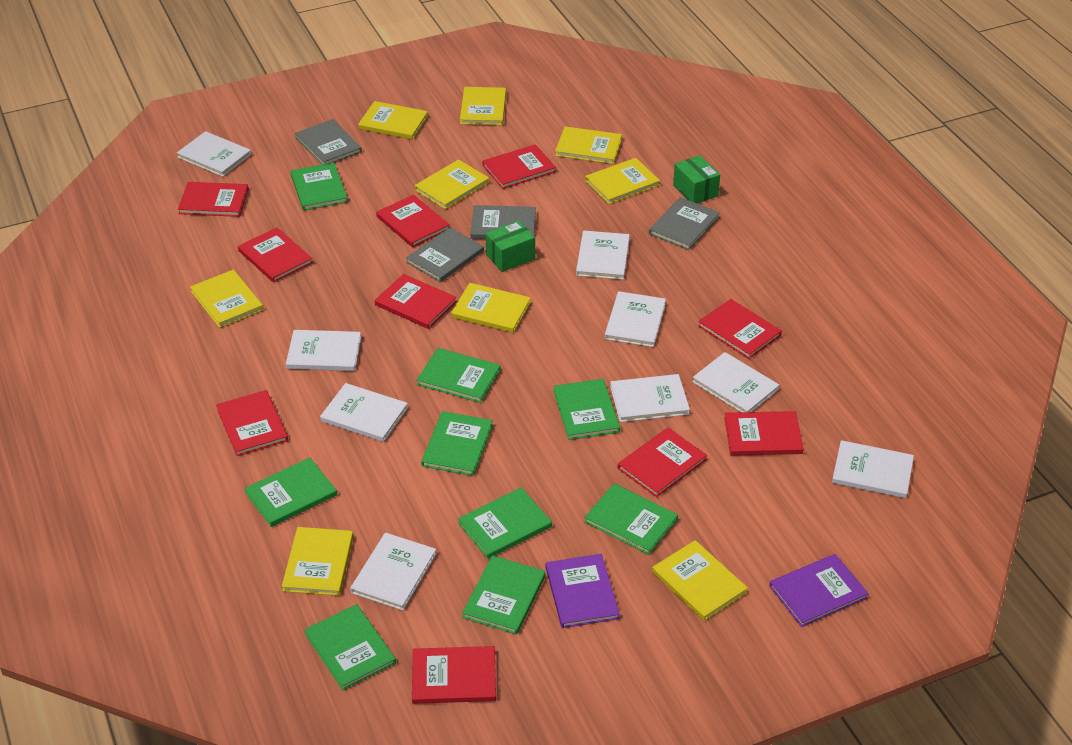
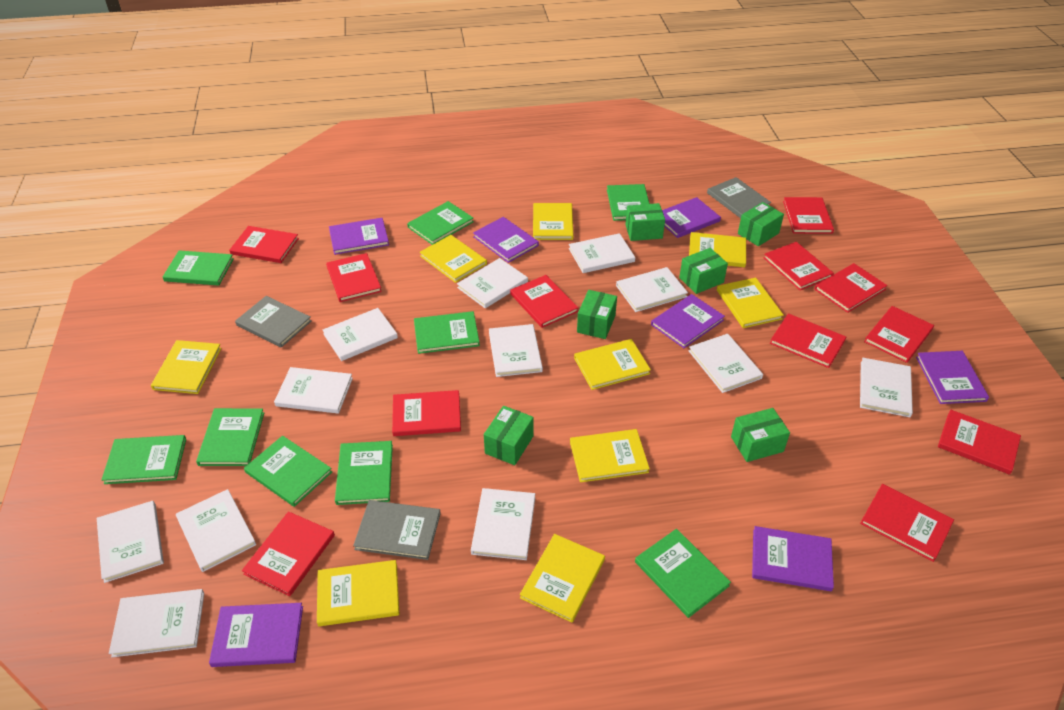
green box: [485,220,535,272] [673,155,720,204] = 2 -> [484,406,534,465] [577,290,617,339] [625,203,665,241] [679,248,728,294] [731,408,790,462] [738,202,784,246] = 6
grey book: [295,119,362,165] [406,227,484,282] [471,205,536,239] [649,197,720,250] = 4 -> [235,296,312,348] [353,500,441,560] [707,177,771,218] = 3
purple book: [546,554,620,628] [769,554,869,627] = 2 -> [209,603,303,667] [329,218,389,255] [473,217,539,263] [651,294,725,348] [662,197,721,238] [752,526,834,591] [916,351,989,404] = 7
red book: [178,182,249,217] [216,390,288,456] [238,228,313,283] [375,274,457,329] [376,195,450,247] [412,646,496,704] [483,144,556,189] [618,428,707,497] [698,299,782,359] [724,411,804,456] = 10 -> [229,226,299,263] [242,511,335,596] [326,253,382,302] [392,390,461,436] [510,275,578,328] [764,242,834,290] [770,313,846,368] [783,197,834,234] [814,263,888,313] [860,484,954,562] [864,306,934,363] [938,410,1021,475] = 12
white book: [177,131,251,177] [286,330,361,371] [320,383,408,442] [350,533,437,610] [576,231,630,280] [605,291,666,347] [610,374,690,422] [692,352,779,412] [832,440,914,498] = 9 -> [97,501,164,583] [109,589,204,657] [176,489,256,572] [274,367,353,414] [323,308,398,361] [457,258,528,308] [471,488,535,560] [489,324,543,377] [569,233,635,273] [616,267,688,312] [689,334,763,393] [860,358,913,417] = 12

